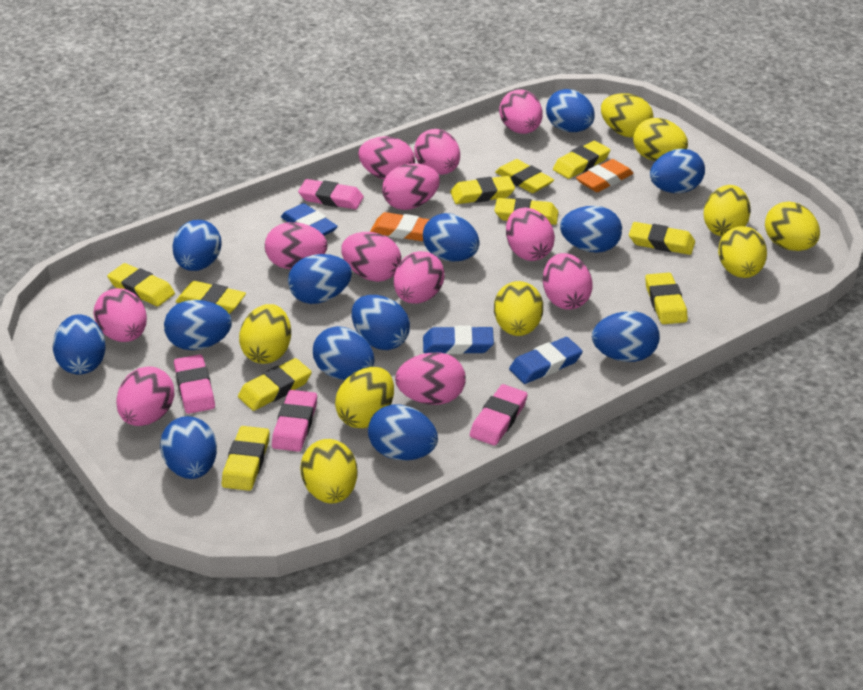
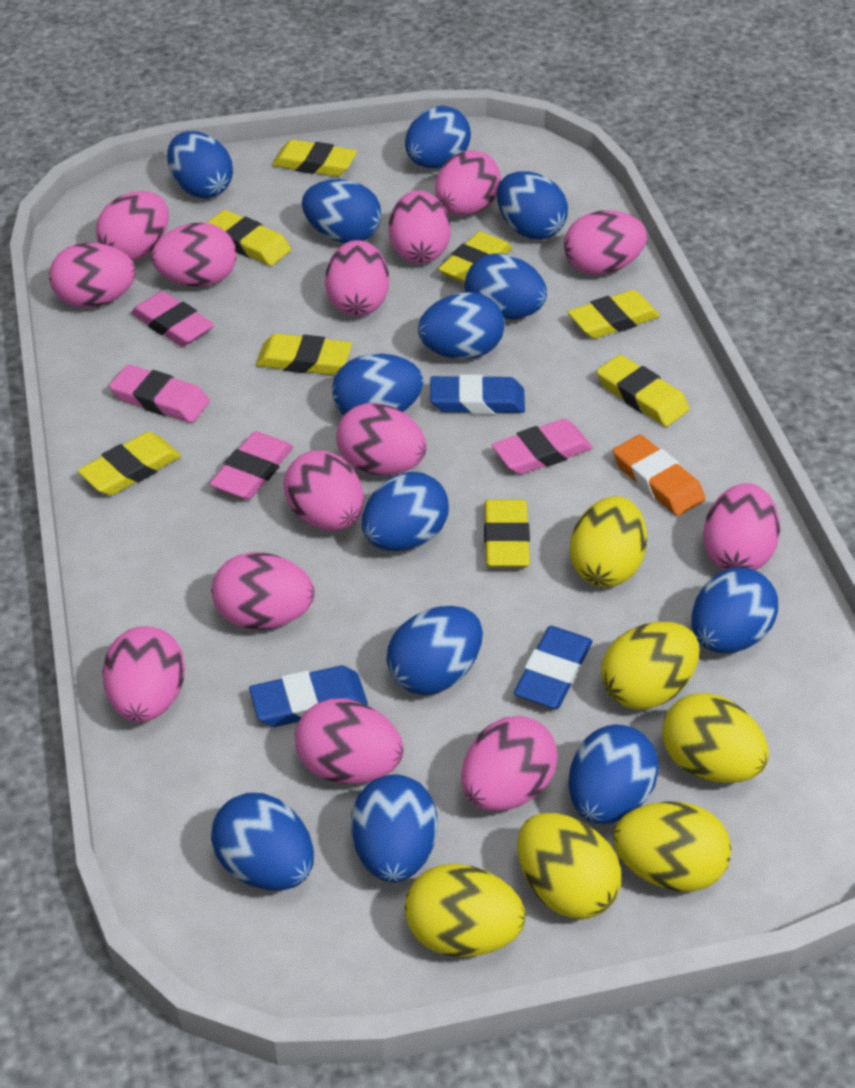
orange eraser: [370,212,430,241] [576,159,633,192] = 2 -> [613,434,705,516] = 1
pink egg: [93,288,147,342] [116,366,175,426] [265,222,327,269] [341,232,401,282] [358,136,415,180] [382,163,440,210] [394,251,445,304] [395,352,466,405] [414,129,460,175] [499,89,542,134] [506,208,555,261] [543,253,593,310] = 12 -> [49,243,136,308] [96,191,169,261] [103,626,185,722] [151,222,236,287] [212,552,314,630] [284,450,364,531] [295,698,404,784] [325,240,389,316] [336,403,427,475] [389,190,451,264] [435,150,501,215] [461,716,558,811] [564,210,647,275] [703,483,780,570] = 14
yellow egg: [239,304,291,364] [300,439,357,504] [335,367,394,428] [494,281,543,336] [601,93,654,138] [633,118,688,161] [703,185,751,237] [718,226,767,278] [765,202,820,251] = 9 -> [405,864,525,957] [517,813,621,919] [570,496,647,587] [601,622,700,710] [613,801,731,892] [662,693,768,783] = 6
yellow eraser: [107,263,175,306] [176,281,246,314] [222,426,270,491] [238,358,312,411] [450,176,515,204] [494,198,558,225] [495,159,554,193] [553,141,610,179] [629,222,695,255] [645,273,688,324] = 10 -> [78,432,181,496] [207,210,291,266] [256,333,352,375] [272,140,357,177] [438,231,512,283] [484,499,530,567] [568,290,660,339] [597,355,689,427] = 8

